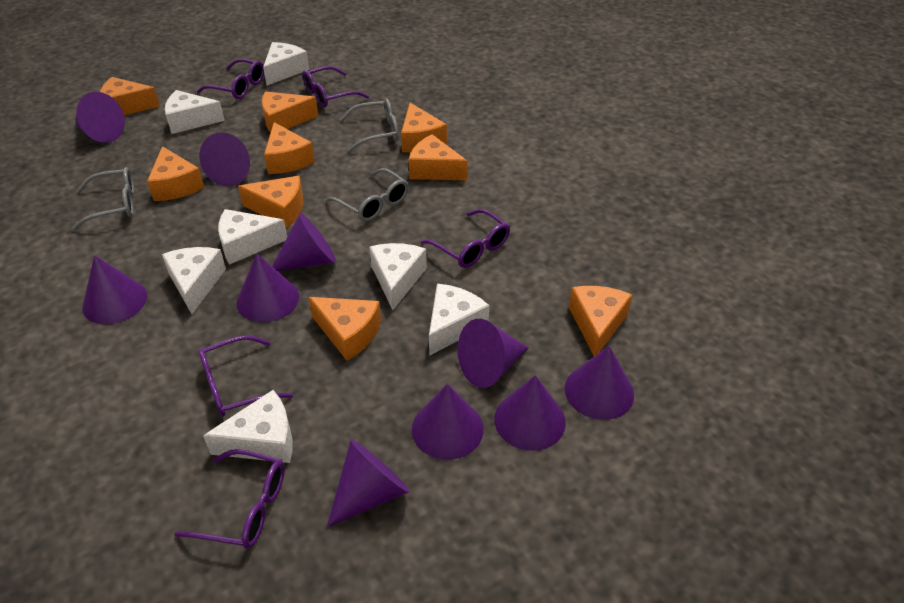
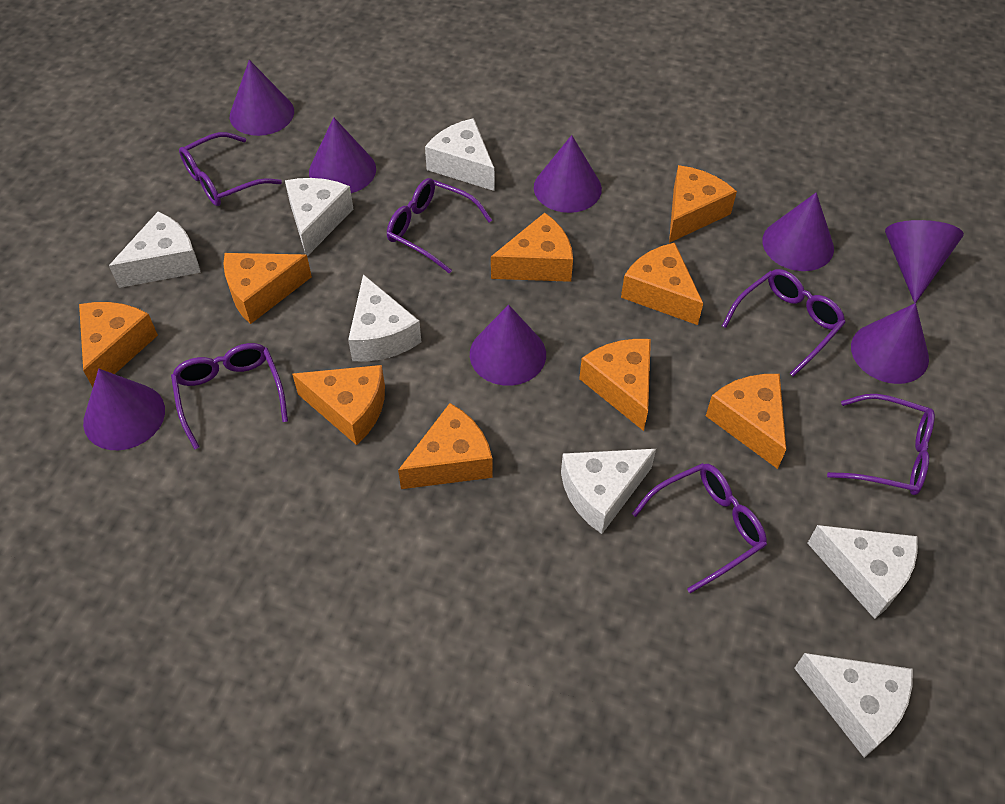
grey glasses: [72,167,134,230] [325,168,409,222] [340,98,399,152] = 3 -> none = 0
purple cone: [75,92,125,143] [82,255,147,324] [199,132,250,186] [236,254,299,322] [272,213,336,271] [327,439,410,527] [412,384,484,460] [457,319,529,388] [494,375,566,451] [565,346,634,420] = 10 -> [83,369,165,450] [230,60,294,136] [309,117,376,193] [470,305,546,386] [534,135,602,213] [762,192,834,271] [851,303,929,384] [885,220,964,303] = 8
purple glasses: [174,449,285,549] [197,59,264,99] [198,335,293,417] [302,66,369,107] [421,209,510,268] = 5 -> [171,343,288,450] [179,132,282,206] [387,178,492,274] [632,463,767,593] [722,269,846,377] [827,394,935,495] = 6

